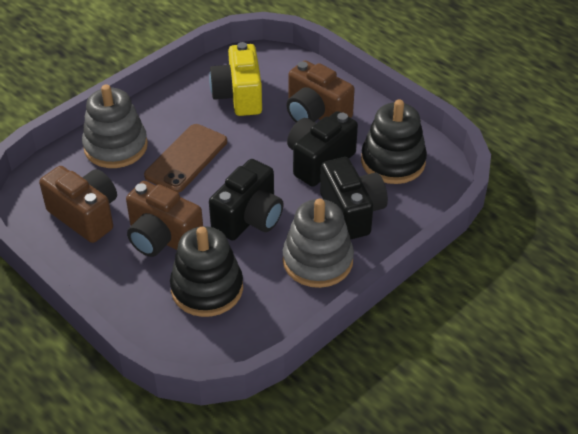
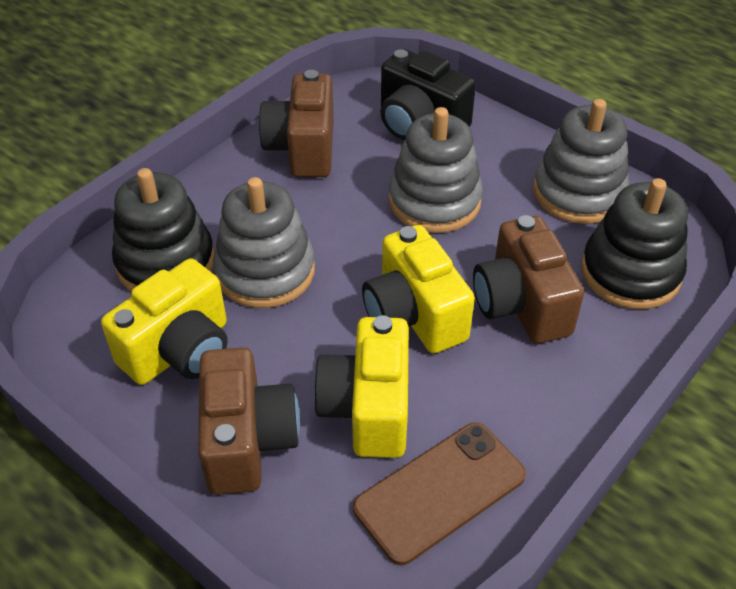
black camera: [209,159,284,241] [287,111,358,187] [320,157,388,239] = 3 -> [380,49,476,140] = 1
grey stacking toy: [82,84,148,168] [283,199,354,288] = 2 -> [213,177,315,308] [389,107,483,233] [533,99,629,224] = 3
yellow camera: [209,42,262,116] = 1 -> [101,258,228,385] [313,315,409,458] [362,225,475,353] = 3

